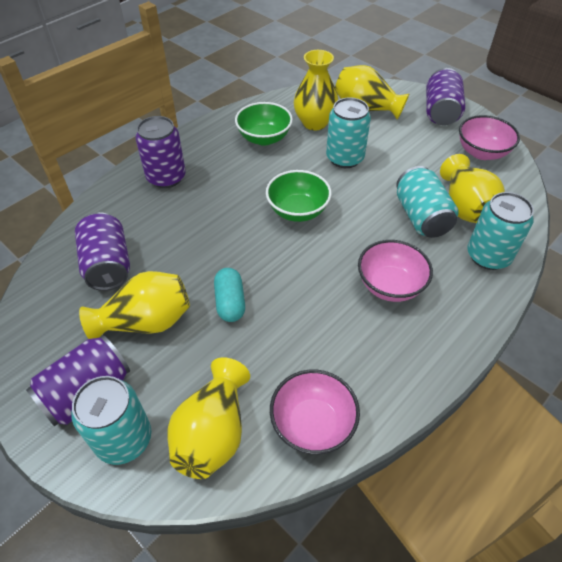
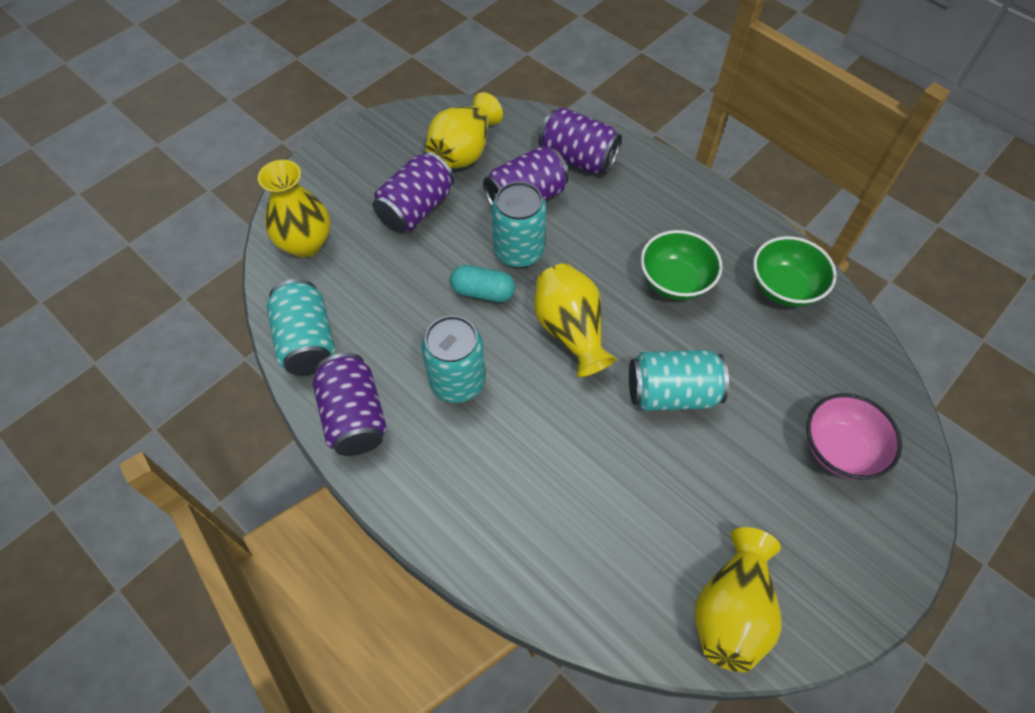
pink bowl: [270,369,360,454] [358,240,433,302] [459,115,520,160] = 3 -> [807,394,902,479] = 1
yellow vase: [79,271,190,339] [167,357,250,479] [294,50,338,130] [335,65,409,120] [440,154,505,223] = 5 -> [258,160,330,258] [426,92,503,168] [534,263,616,377] [694,527,782,672] = 4

